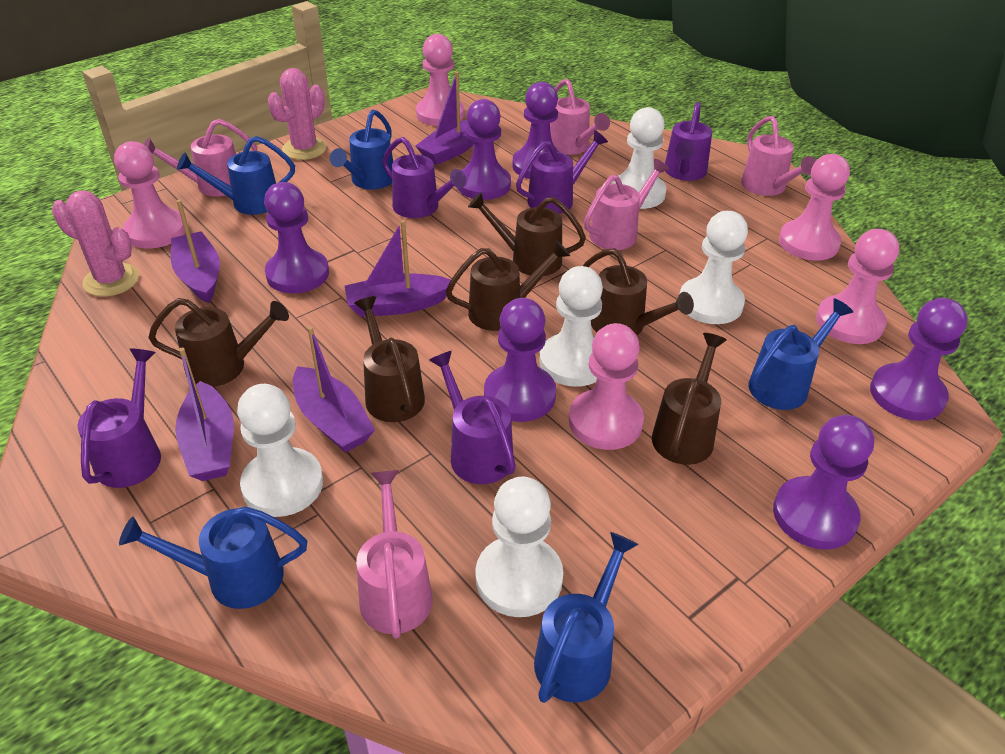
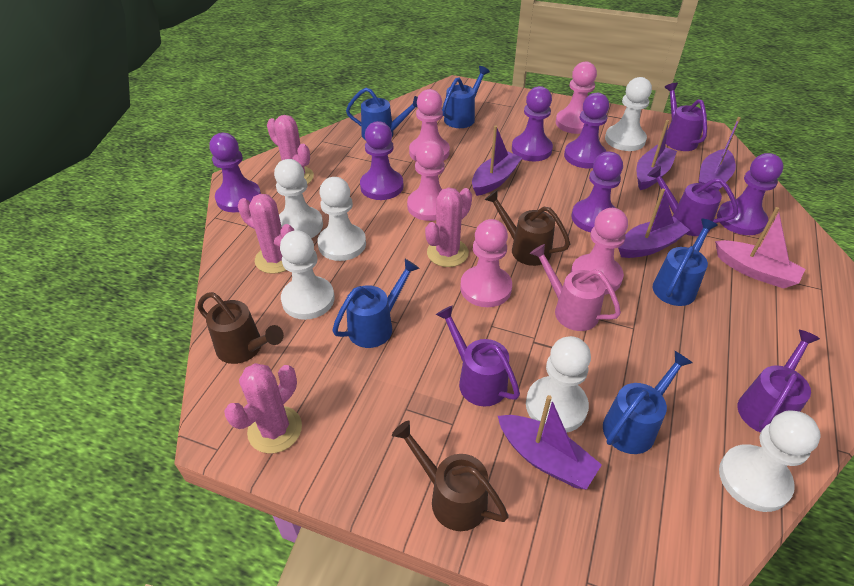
brown watering can: [148,298,289,387] [354,296,425,422] [446,240,570,331] [468,192,586,276] [583,248,694,335] [652,333,727,465] = 6 -> [197,292,284,364] [392,421,508,531] [485,190,570,266] = 3
pink boat: none = 0 -> [715,207,805,289] = 1
pink cactus: [52,191,139,296] [268,68,327,160] = 2 -> [224,363,302,453] [238,194,294,274] [267,115,314,184] [425,187,472,267] = 4
pink watering can: [144,119,257,197] [356,470,433,639] [550,79,610,155] [584,158,670,250] [741,116,816,196] = 5 -> [530,244,621,331] = 1
purple watering can: [77,348,161,488] [382,137,466,218] [429,351,516,484] [516,130,608,214] [665,102,712,181] = 5 -> [436,305,520,407] [647,166,738,236] [665,83,707,151] [738,330,820,433] = 4
white pawn: [237,384,323,517] [475,477,563,617] [539,266,603,387] [612,107,666,209] [680,211,748,324] = 5 -> [274,159,323,238] [280,230,335,320] [317,177,366,261] [526,336,591,433] [605,77,652,151] [719,411,820,512] = 6

